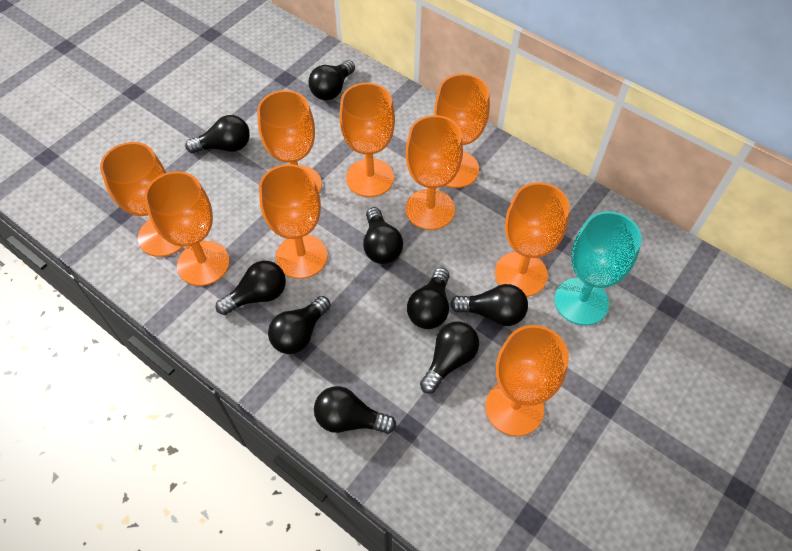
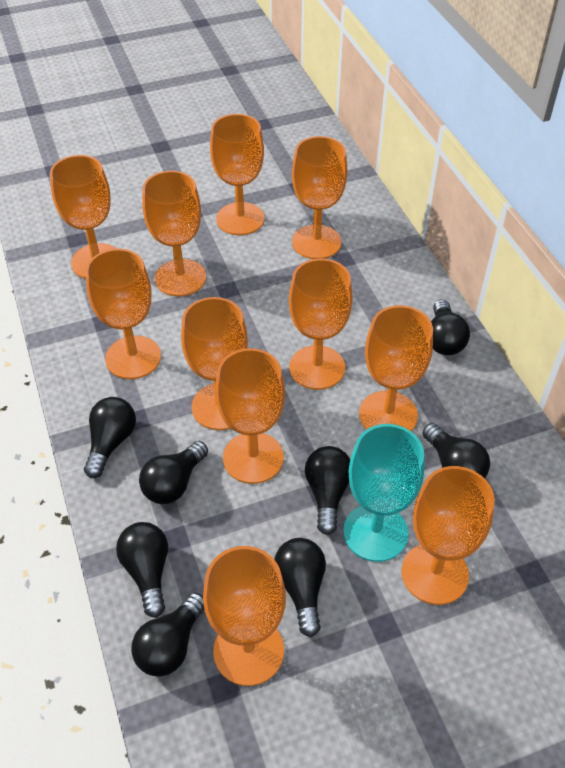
black light bulb: [185,115,250,153] [216,261,286,315] [268,296,331,354] [308,60,355,100] [314,386,396,434] [363,207,403,264] [407,268,450,329] [420,321,479,394] [450,284,528,326] = 9 -> [84,397,136,478] [116,522,168,618] [131,592,204,677] [139,441,208,504] [274,538,326,637] [305,446,350,535] [422,423,490,478] [431,299,470,355] = 8
orange goblet: [100,142,183,257] [144,171,230,286] [257,90,322,193] [259,164,328,279] [339,83,395,197] [406,115,463,230] [434,74,490,188] [486,325,569,436] [495,182,570,297] = 9 -> [50,155,117,279] [86,249,161,379] [142,171,206,296] [181,297,248,430] [203,546,286,686] [210,114,265,235] [215,348,285,484] [289,258,353,390] [292,136,347,259] [359,305,433,431] [401,466,495,605] = 11

